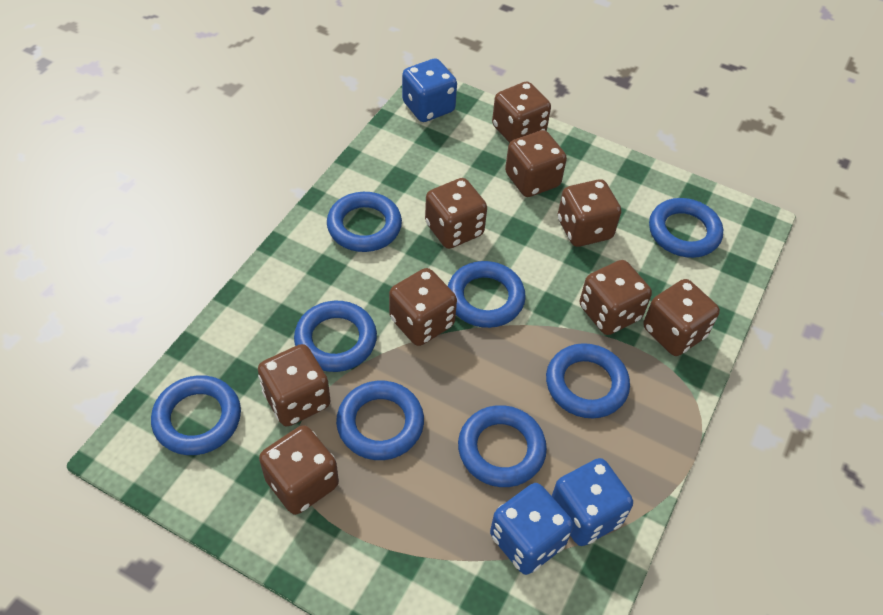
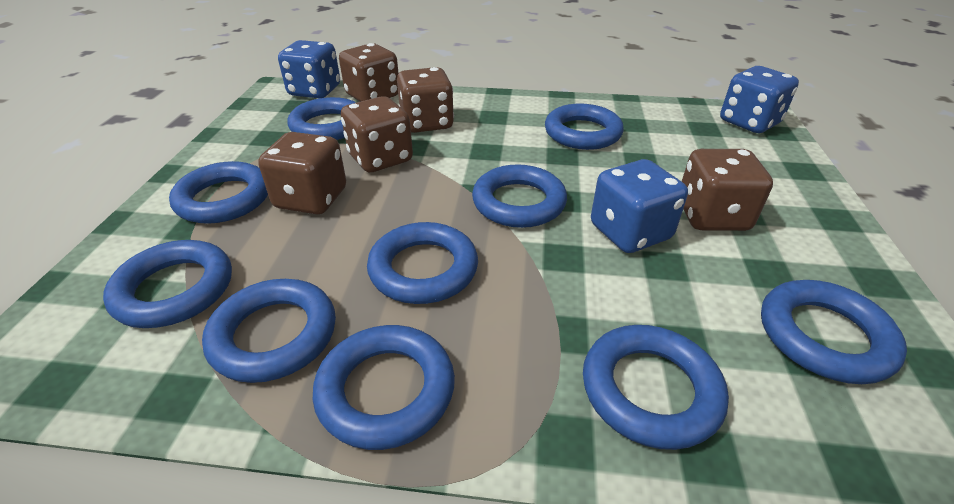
blue ring: [151,375,241,455] [294,301,377,372] [327,192,402,252] [336,381,424,460] [448,261,526,328] [458,405,547,487] [546,343,630,418] [649,198,723,258] = 8 -> [103,240,232,328] [169,161,268,224] [202,279,336,383] [287,97,356,140] [313,325,455,450] [367,222,478,304] [472,164,567,228] [545,104,624,150] [583,325,729,450] [761,280,907,384] = 10
brown dice: [258,344,330,427] [259,425,339,515] [389,268,457,346] [425,178,487,249] [492,82,551,143] [505,130,567,197] [558,179,621,247] [579,260,652,335] [643,279,720,356] = 9 -> [258,132,346,214] [339,43,398,102] [341,96,413,172] [397,67,454,133] [682,149,773,231] = 5

